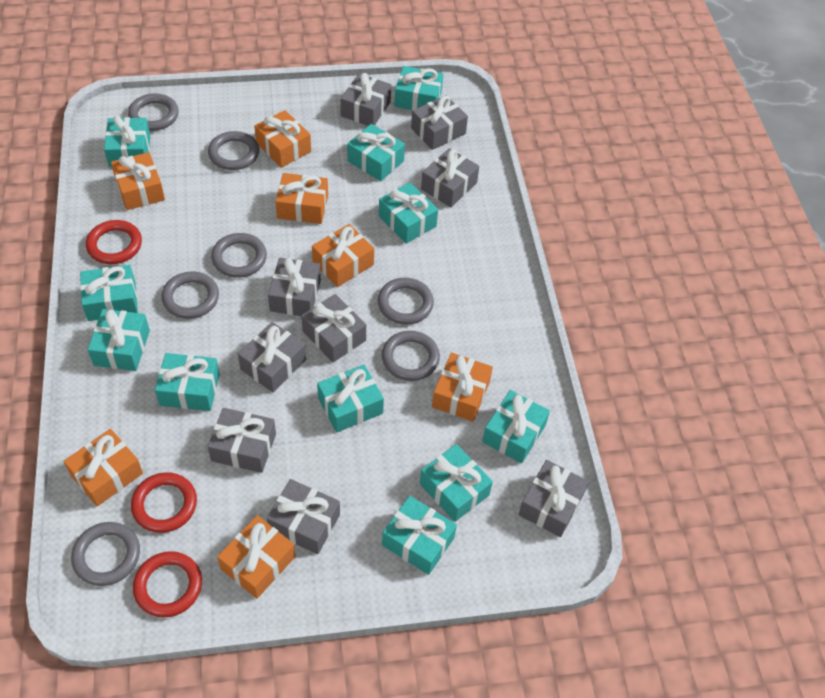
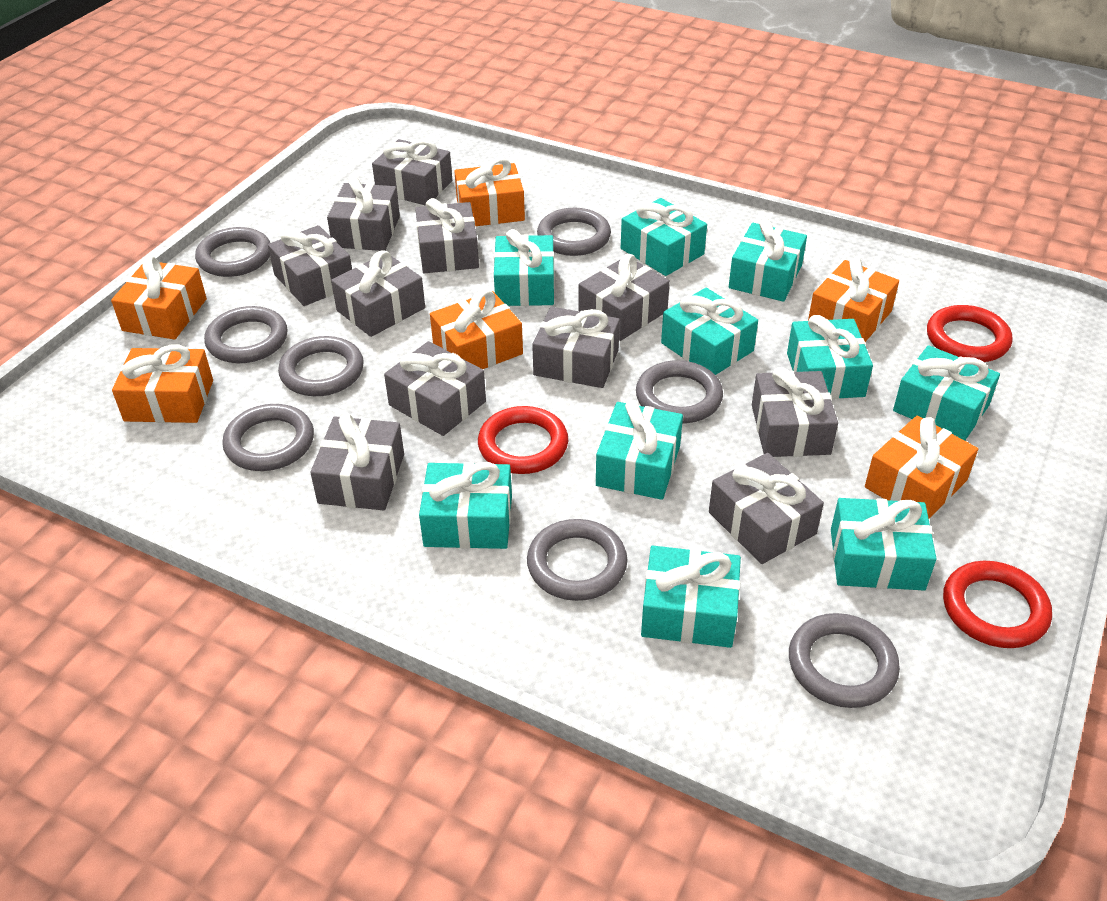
grey gift: [207,408,276,473] [238,322,306,392] [266,479,340,554] [268,258,321,316] [302,294,366,362] [340,73,391,126] [411,95,468,150] [421,148,479,207] [518,460,589,537] = 9 -> [268,225,352,306] [310,413,404,510] [327,177,400,251] [331,250,425,337] [372,139,452,206] [384,341,486,436] [415,198,479,273] [532,307,620,388] [578,254,670,341] [709,453,824,564] [752,367,838,457] = 11
grey ring: [71,522,140,586] [128,93,179,131] [161,272,219,319] [208,131,259,170] [211,233,267,278] [378,278,434,325] [382,331,440,381] = 7 -> [195,227,270,277] [204,306,288,363] [222,404,314,471] [278,336,364,396] [527,519,627,601] [537,208,611,256] [636,360,723,424] [789,613,900,708] = 8
orange gift: [64,429,143,507] [111,152,165,210] [217,515,296,599] [254,110,311,168] [275,173,328,224] [312,224,374,287] [432,353,493,422] = 7 -> [111,256,207,340] [112,345,213,423] [430,289,523,369] [454,158,525,226] [808,258,899,342] [865,415,978,519] = 6
turquoise gift: [80,265,138,321] [88,309,150,371] [104,115,150,167] [155,353,220,411] [317,365,384,433] [347,124,405,181] [379,182,438,244] [382,496,457,575] [394,66,443,110] [420,444,493,522] [482,390,550,463] = 11 -> [419,462,512,549] [494,229,555,306] [596,400,683,500] [621,198,707,276] [641,546,741,648] [661,288,758,375] [729,219,807,302] [787,315,873,399] [831,498,937,590] [893,345,1000,441] = 10

